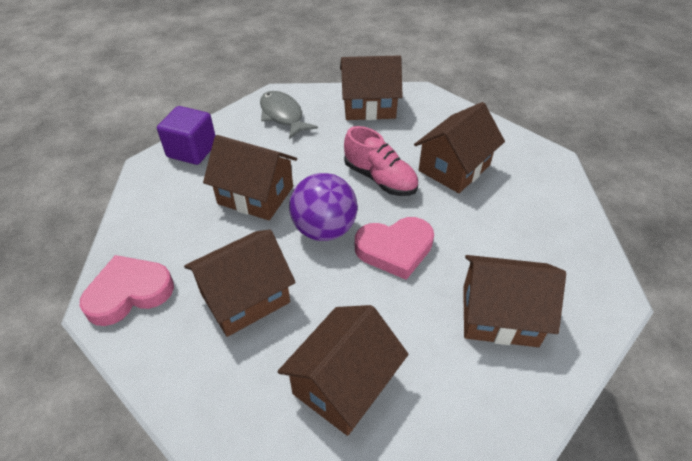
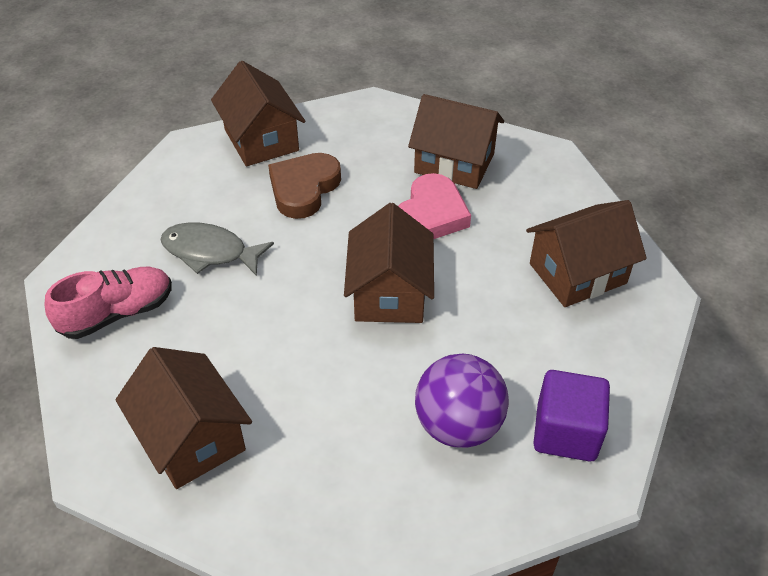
brown heart: none = 0 -> [268,153,341,219] = 1
brown house: [184,230,296,337] [203,135,297,220] [278,305,408,436] [340,55,403,120] [414,102,505,193] [463,255,566,347] = 6 -> [115,347,252,489] [211,61,305,166] [344,203,434,323] [408,94,504,189] [526,200,647,307] = 5
pink heart: [80,255,174,326] [355,217,434,280] = 2 -> [398,173,471,239] = 1

